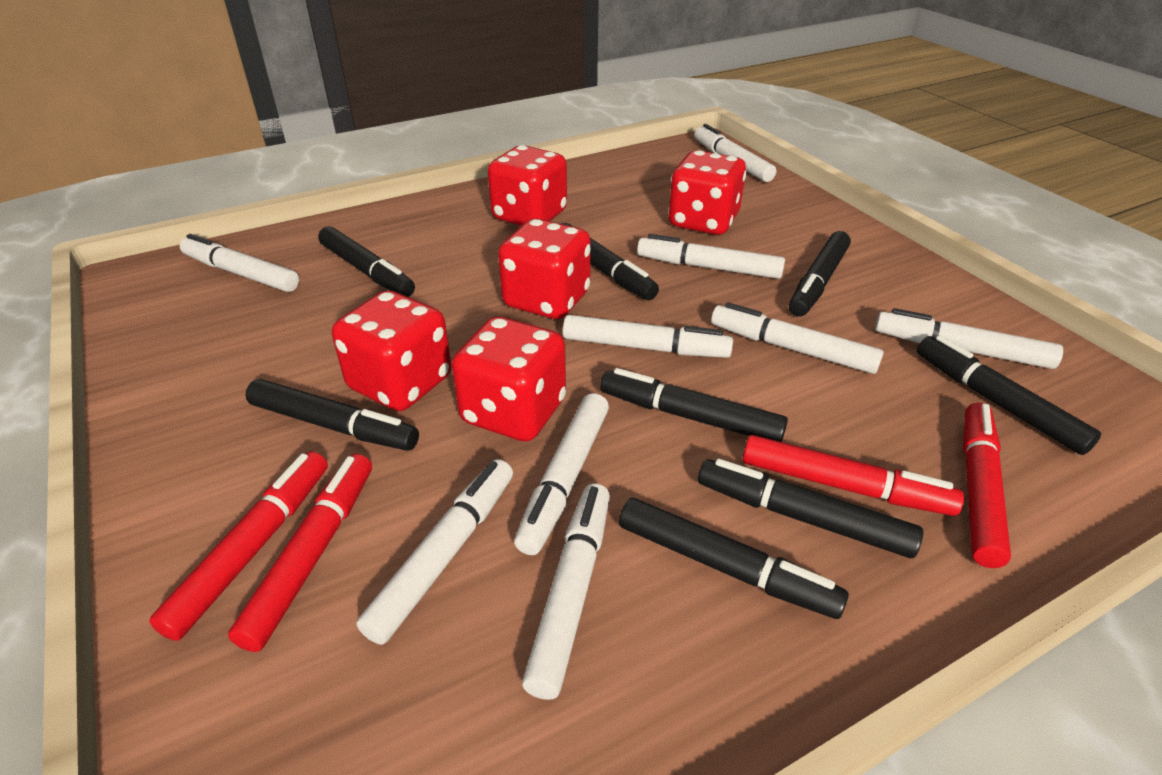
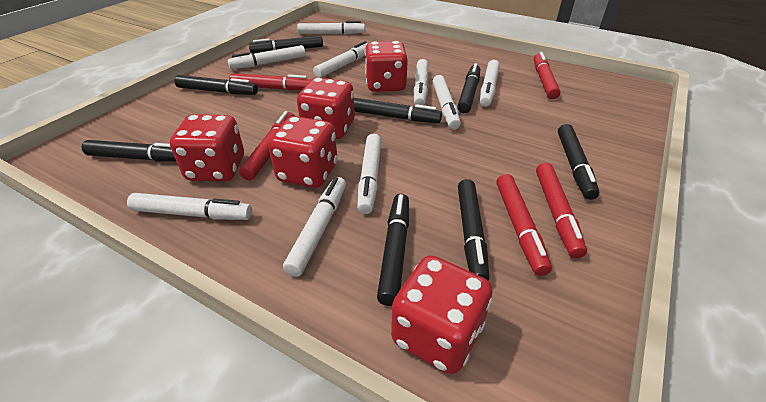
red marker: [149,451,328,641] [228,454,372,652] [743,435,964,516] [963,403,1011,568] = 4 -> [229,73,312,90] [239,111,295,180] [496,174,552,276] [534,52,561,99] [536,163,587,258] = 5

